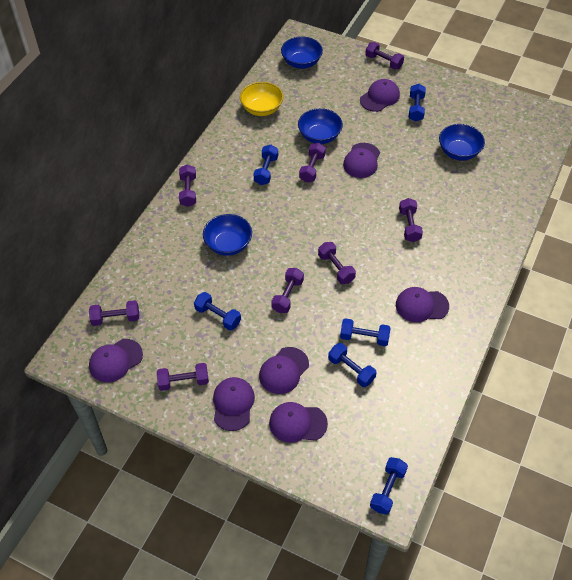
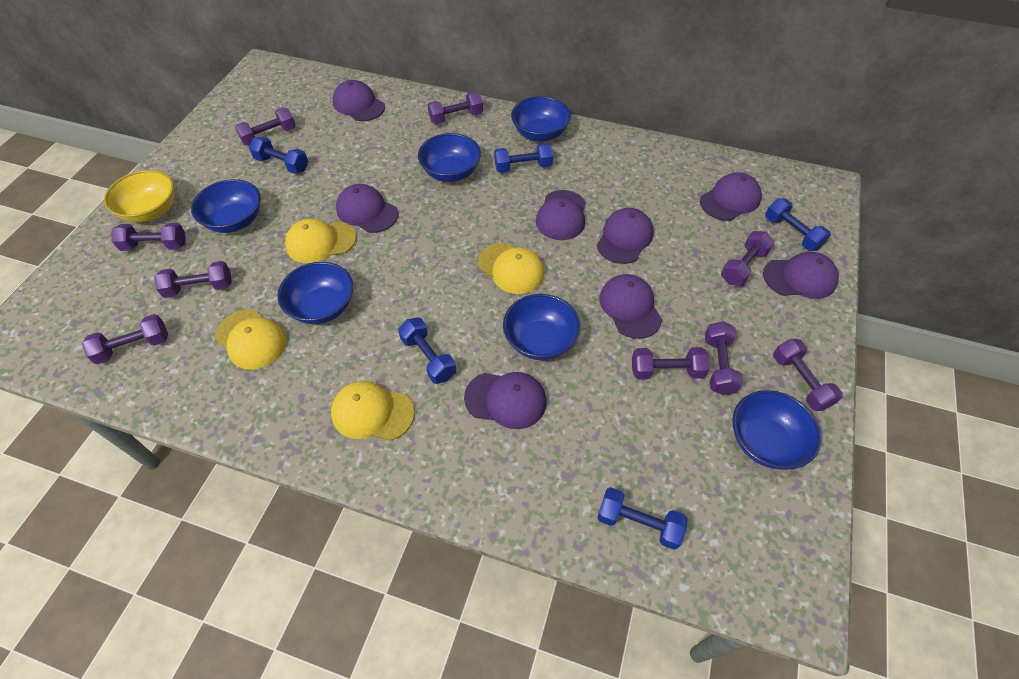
blue bowl: [203,214,252,256] [281,36,323,69] [298,108,343,144] [439,124,485,160] = 4 -> [191,179,261,233] [277,262,353,324] [418,133,481,182] [503,294,580,360] [511,96,571,141] [732,390,821,470] = 6
blue dumbbell: [194,292,241,331] [254,145,278,185] [328,343,377,387] [340,318,391,346] [370,457,408,515] [408,84,426,122] = 6 -> [249,137,308,174] [398,318,456,384] [494,143,553,173] [597,487,688,550] [765,198,831,251] = 5
purple cap: [89,339,143,383] [213,377,255,431] [259,347,309,394] [269,402,328,443] [343,143,380,178] [360,79,400,112] [396,287,449,322] = 7 -> [333,80,385,121] [336,184,398,233] [464,372,547,429] [536,190,586,240] [597,208,654,264] [599,274,662,339] [700,172,762,221] [763,252,839,299] = 8
purple dumbbell: [89,300,139,326] [157,363,209,391] [179,165,196,207] [271,268,304,313] [299,143,326,183] [318,242,356,284] [365,42,404,70] [399,198,423,242] = 8 -> [82,314,168,364] [112,223,186,251] [154,261,232,298] [235,108,296,146] [428,92,483,124] [632,347,710,380] [705,321,743,395] [721,231,774,286] [773,339,843,411] = 9
yellow cap: none = 0 -> [215,310,286,370] [285,219,356,263] [331,381,415,441] [478,243,544,294] = 4

